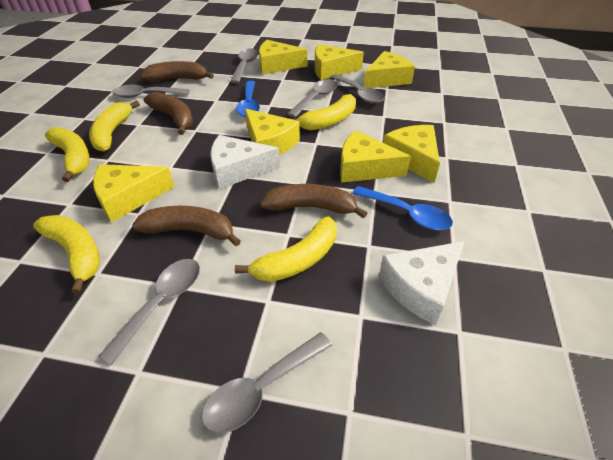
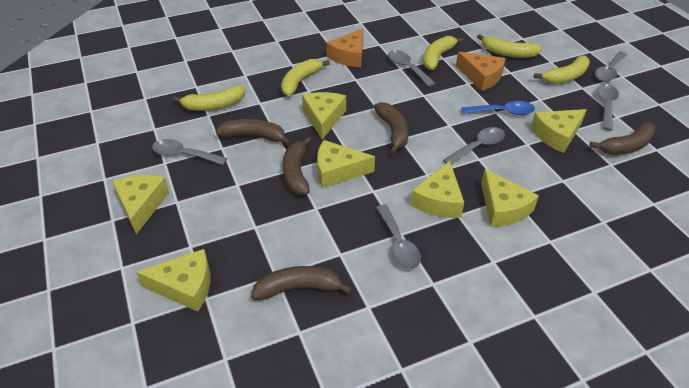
blue spoon: [236,81,260,117] [352,186,453,230] = 2 -> [461,101,535,115] = 1
brown banana: [132,206,241,246] [140,61,214,82] [144,92,193,135] [260,184,367,218] = 4 -> [216,119,291,145] [251,266,352,300] [282,137,311,195] [374,102,409,154] [589,122,656,155] = 5
orange cheese: none = 0 -> [326,28,363,67] [456,52,506,91] = 2
white cheese: [210,135,280,189] [379,241,464,325] = 2 -> none = 0

